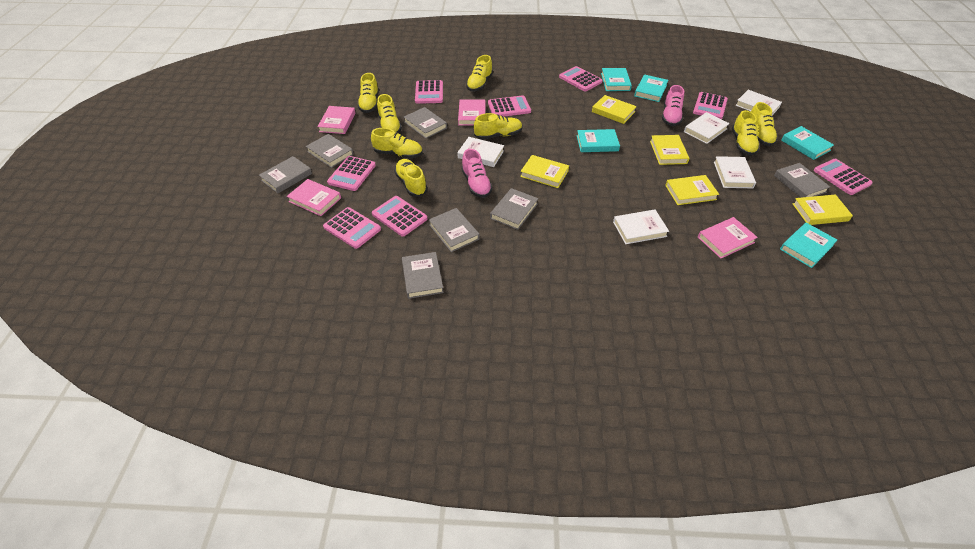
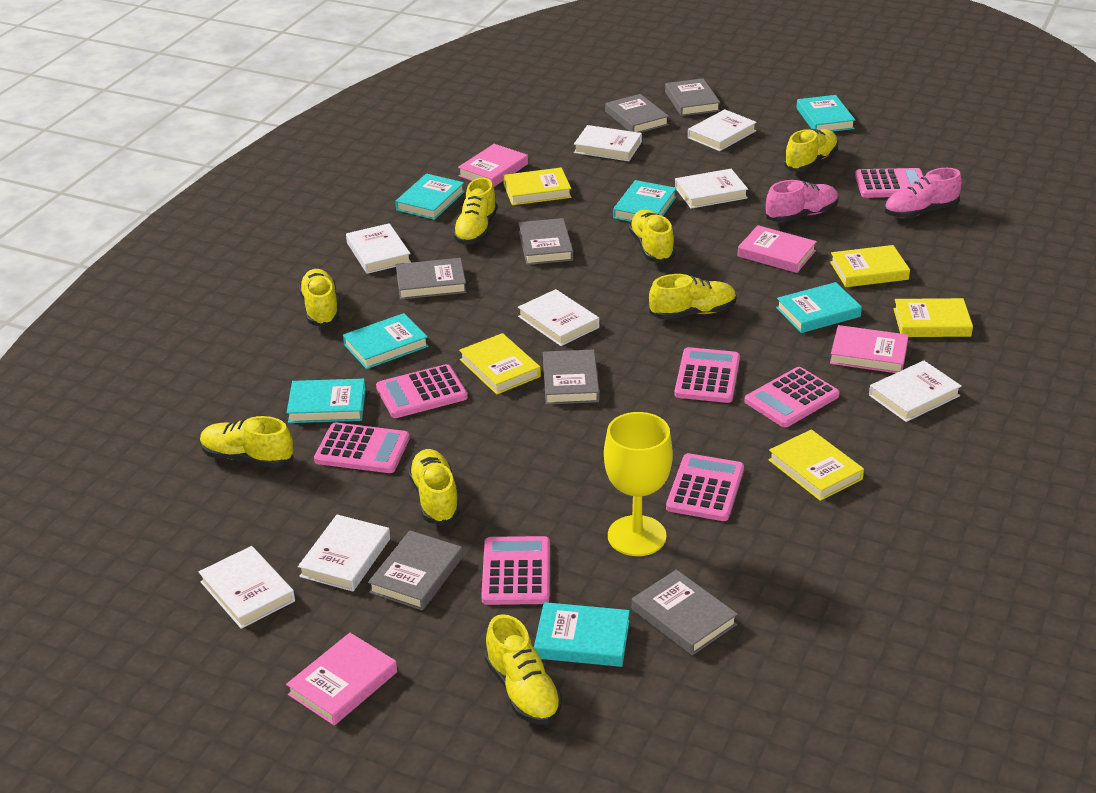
pink calculator: [323,207,381,249] [327,156,376,191] [372,196,428,236] [415,80,443,104] [488,95,531,117] [559,66,602,91] [693,92,728,119] [814,159,873,195] = 8 -> [314,423,410,473] [376,364,468,418] [481,536,550,605] [666,453,744,521] [674,347,740,403] [744,367,840,427] [855,168,924,198] = 7
turquoise book: [577,129,620,152] [601,68,632,91] [634,75,668,102] [780,223,837,268] [781,126,834,160] = 5 -> [287,379,366,423] [343,313,428,369] [395,174,465,220] [534,602,630,667] [613,180,677,222] [776,282,862,333] [796,95,855,132] = 7
white book: [457,137,504,167] [613,210,669,244] [684,112,730,144] [714,156,756,188] [735,90,782,115] = 5 -> [199,546,295,629] [298,515,390,592] [346,223,411,274] [518,289,599,346] [574,125,642,161] [675,169,748,209] [688,109,757,151] [869,360,962,422] = 8
yellow goblet: none = 0 -> [604,412,673,556] = 1

